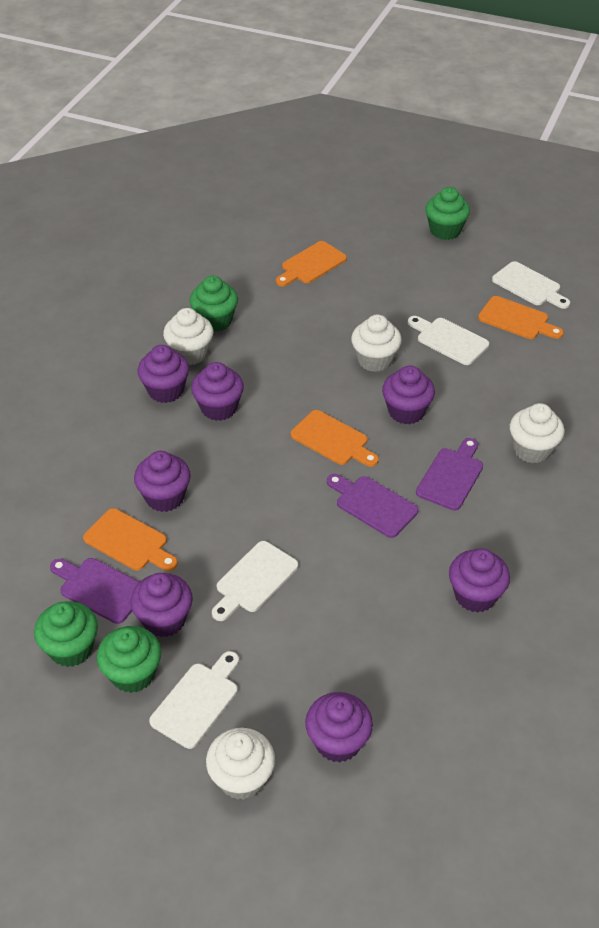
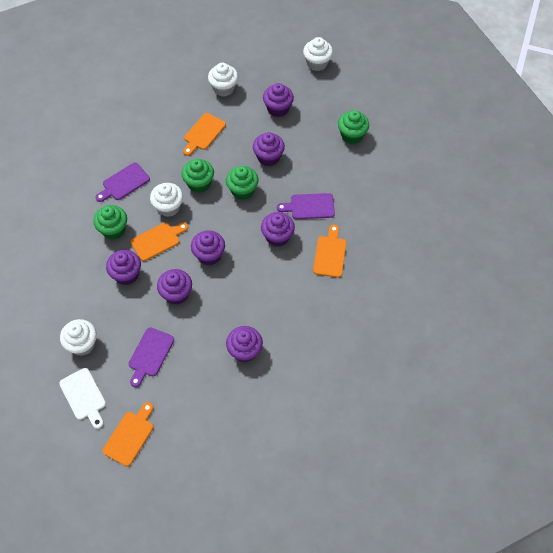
white cutting board: [149,651,239,749] [212,541,298,621] [408,316,489,365] [492,261,570,309] = 4 -> [59,368,106,429] = 1

